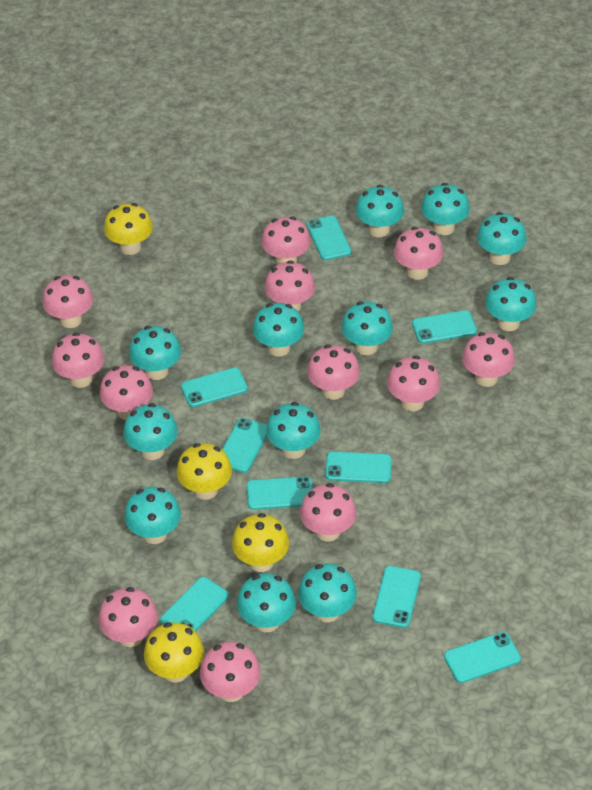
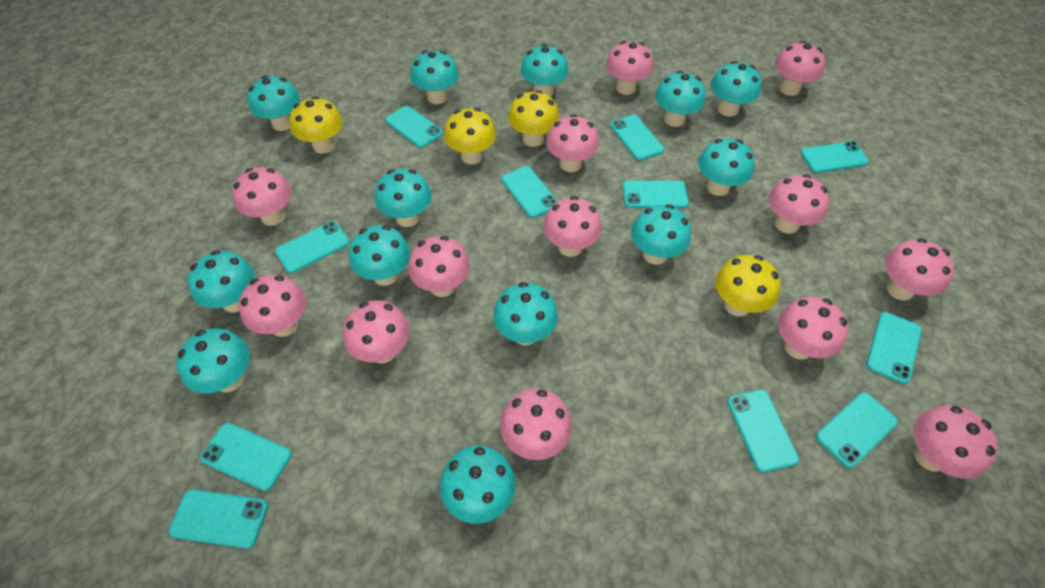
pink mushroom: [42,275,93,328] [52,332,104,388] [98,587,158,647] [100,365,153,420] [200,642,261,702] [261,217,311,265] [265,260,315,312] [300,483,356,542] [307,345,360,400] [387,355,440,411] [394,227,444,280] [462,332,515,387] = 12 -> [232,167,292,226] [239,275,306,337] [343,300,410,363] [408,236,470,297] [500,389,572,460] [543,196,602,257] [546,114,599,172] [606,41,654,95] [769,174,829,234] [775,41,825,96] [778,297,848,360] [885,238,954,301] [913,405,998,479] = 13
turquoise mushroom: [123,403,178,460] [124,487,181,544] [129,326,181,380] [237,573,296,632] [253,303,304,357] [266,402,321,459] [298,564,357,622] [341,301,393,355] [356,185,404,237] [421,183,470,235] [477,212,527,265] [485,277,537,331] = 12 -> [176,328,250,394] [188,250,255,312] [247,76,300,131] [349,225,410,286] [375,169,432,227] [410,50,459,104] [440,446,516,524] [493,282,558,345] [521,44,568,97] [631,204,691,265] [655,71,705,127] [698,139,754,196] [711,61,761,117] = 13
turquoise phone: [160,577,229,632] [181,367,248,407] [222,418,267,473] [247,476,313,510] [307,216,351,260] [325,452,392,483] [373,566,421,628] [412,310,477,344] [444,632,521,683] = 9 -> [168,489,268,549] [200,423,292,491] [275,221,350,273] [385,106,443,148] [501,166,558,218] [610,115,664,161] [623,181,689,208] [727,390,799,473] [801,141,869,173] [816,392,898,468] [866,312,922,384] = 11

